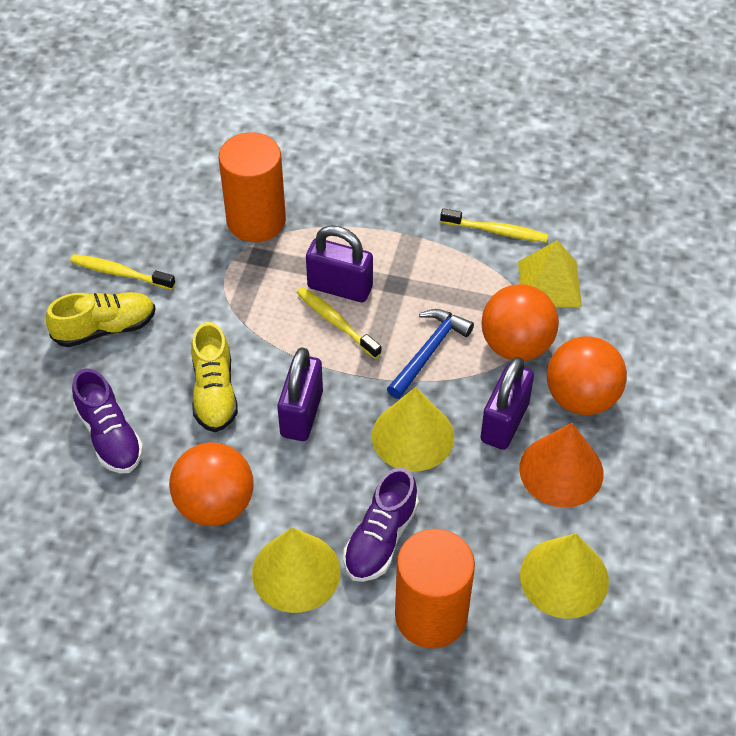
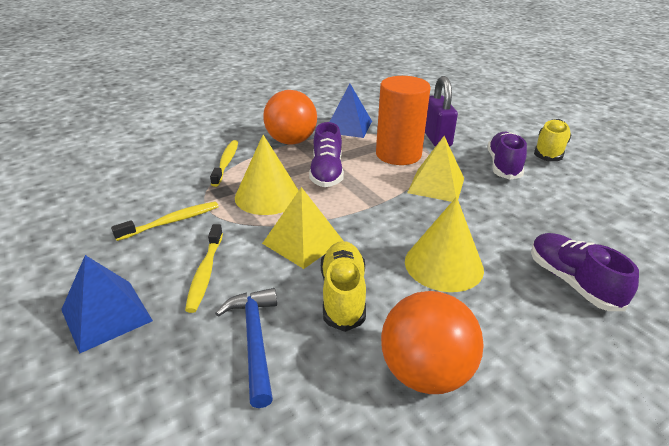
blue pyramid: none = 0 -> [61,255,153,354] [330,84,372,138] = 2
orange ball: [169,442,254,526] [481,284,559,361] [547,336,627,415] = 3 -> [263,90,317,145] [381,291,484,394] = 2
orange cone: [519,423,604,508] = 1 -> none = 0
orange cylinder: [219,132,286,242] [395,529,475,648] = 2 -> [376,76,431,165] = 1
purple padlock: [277,347,323,441] [306,225,373,302] [480,357,534,450] = 3 -> [425,76,458,147] = 1
purple shoe: [72,368,143,474] [344,467,419,582] = 2 -> [309,122,344,187] [487,132,527,180] [531,233,639,311] = 3
yellow cone: [252,528,340,613] [372,387,454,472] [520,533,609,619] = 3 -> [235,135,299,215] [405,197,484,292] = 2
yellow pyramid: [518,240,582,307] = 1 -> [262,187,343,269] [407,136,464,202] = 2

